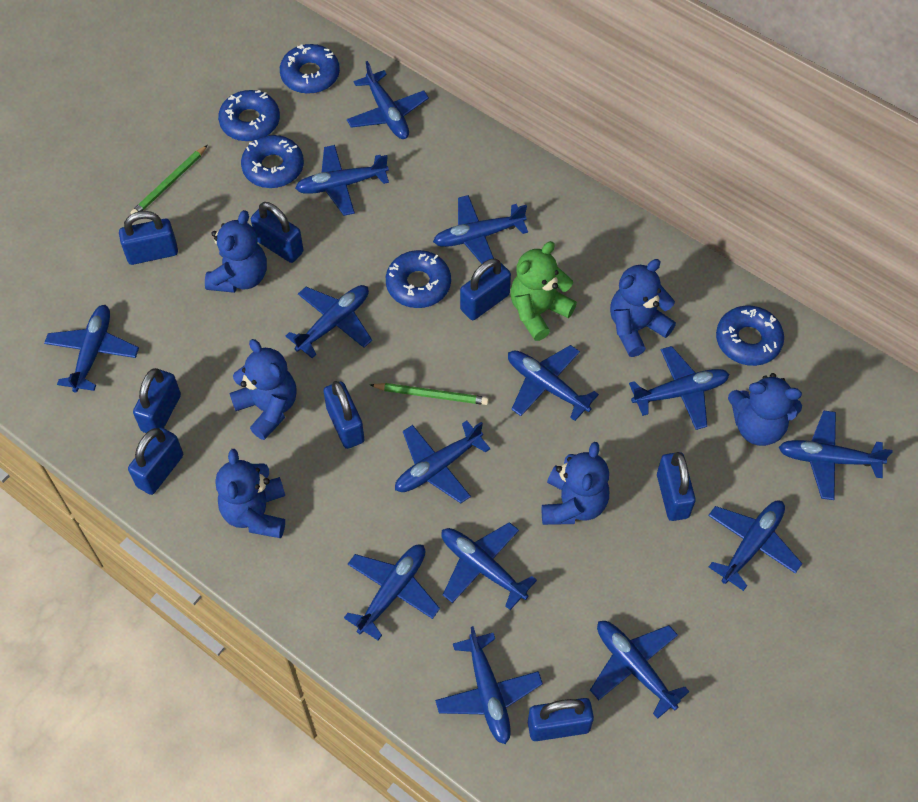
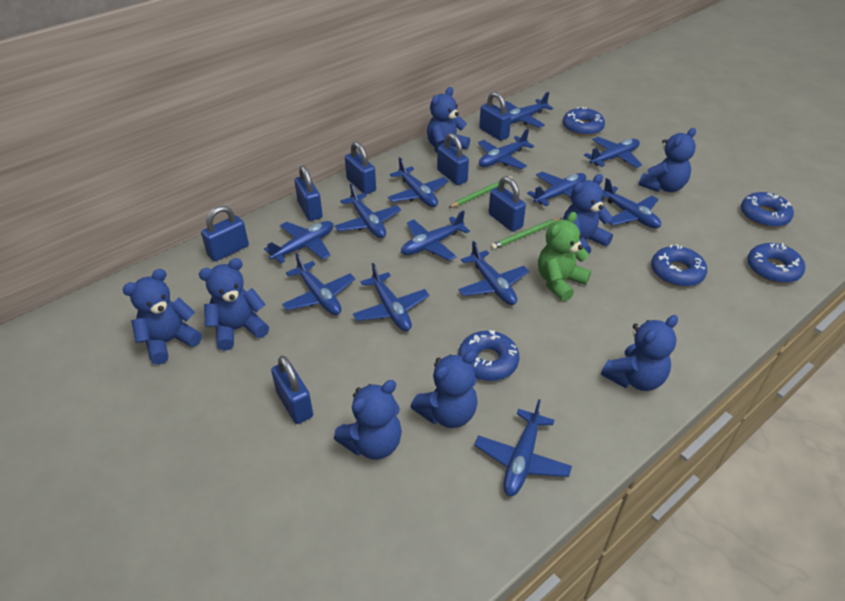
blue padlock: [119,211,178,265] [128,428,183,495] [133,368,181,433] [251,202,304,263] [323,381,365,449] [460,258,511,320] [528,698,594,741] [657,452,696,521] = 8 -> [201,206,249,261] [271,356,313,424] [294,166,323,221] [345,142,376,194] [437,133,469,185] [479,92,511,141] [489,176,526,232] = 7
blue plane: [44,305,139,393] [286,285,372,358] [295,145,389,216] [344,544,440,640] [347,61,429,139] [395,421,490,503] [433,195,528,264] [435,626,543,744] [441,522,537,610] [508,345,599,421] [590,621,690,719] [629,346,729,430] [708,501,802,591] [778,411,893,500] = 14 -> [264,221,333,264] [282,253,355,315] [335,184,401,238] [353,263,429,331] [388,157,449,207] [401,210,470,261] [458,241,529,305] [474,399,572,496] [478,129,534,169] [505,92,553,128] [527,172,586,206] [584,137,642,168] [603,178,661,228] = 13
blue teddy bear: [205,210,267,293] [215,449,285,538] [230,339,297,440] [542,442,609,525] [610,259,676,357] [728,373,802,446] = 6 -> [122,269,202,365] [199,258,269,351] [334,380,402,460] [411,351,478,428] [427,87,470,153] [563,174,613,254] [601,315,678,391] [639,128,696,192] = 8

